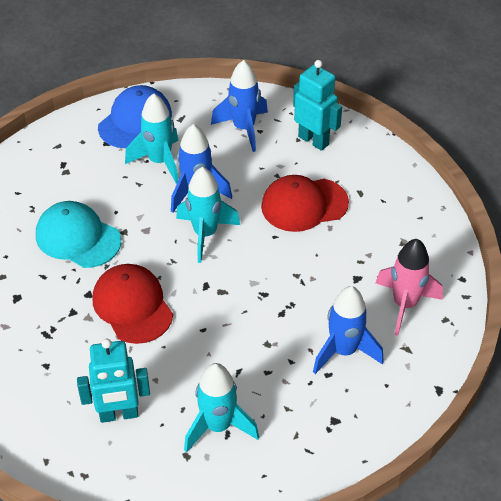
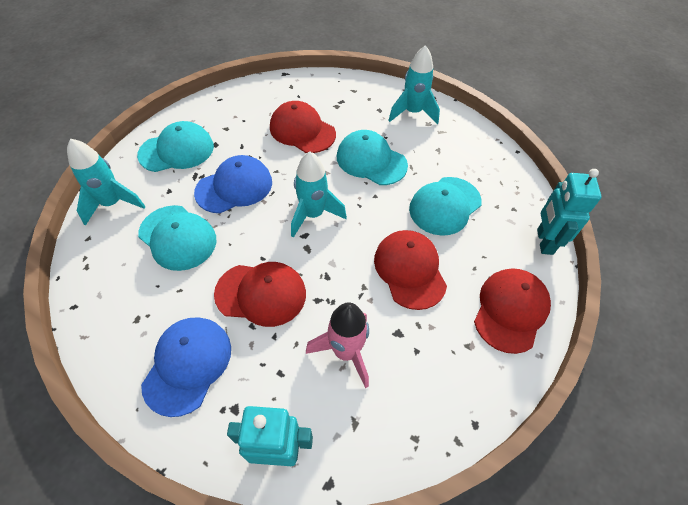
blue cap: [98,85,172,148] = 1 -> [141,317,231,417] [194,155,272,213] = 2
blue rocket: [171,124,232,213] [211,60,268,152] [313,286,384,374] = 3 -> none = 0
red cap: [93,264,173,344] [261,175,349,232] = 2 -> [214,262,306,327] [270,101,336,153] [374,230,447,310] [474,268,551,354] = 4
turquoise cap: [36,201,121,268] = 1 -> [137,121,214,172] [138,205,216,271] [337,130,408,185] [409,177,482,236] = 4

